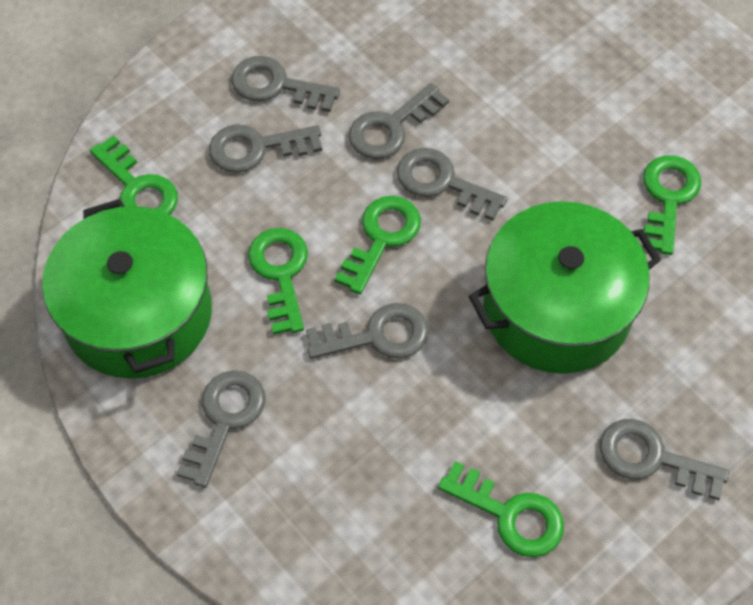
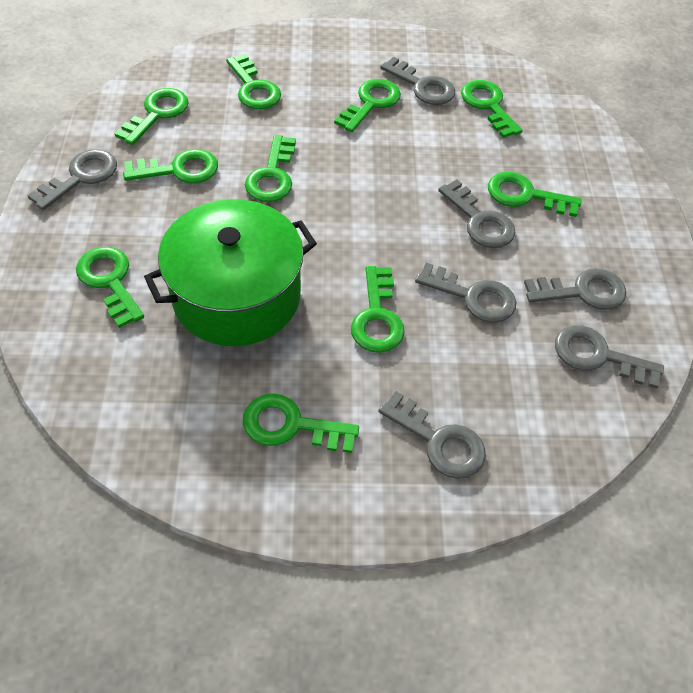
green key: [90,135,178,215] [248,228,308,335] [335,196,421,294] [438,461,564,557] [643,155,701,255] = 5 -> [76,247,144,328] [115,88,189,145] [123,149,218,183] [226,54,281,109] [243,393,359,453] [245,135,296,202] [334,79,401,132] [351,266,405,353] [461,80,523,138] [488,172,582,217] = 10
green pot: [42,199,212,379] [469,201,661,374] = 2 -> [144,199,317,346] = 1

